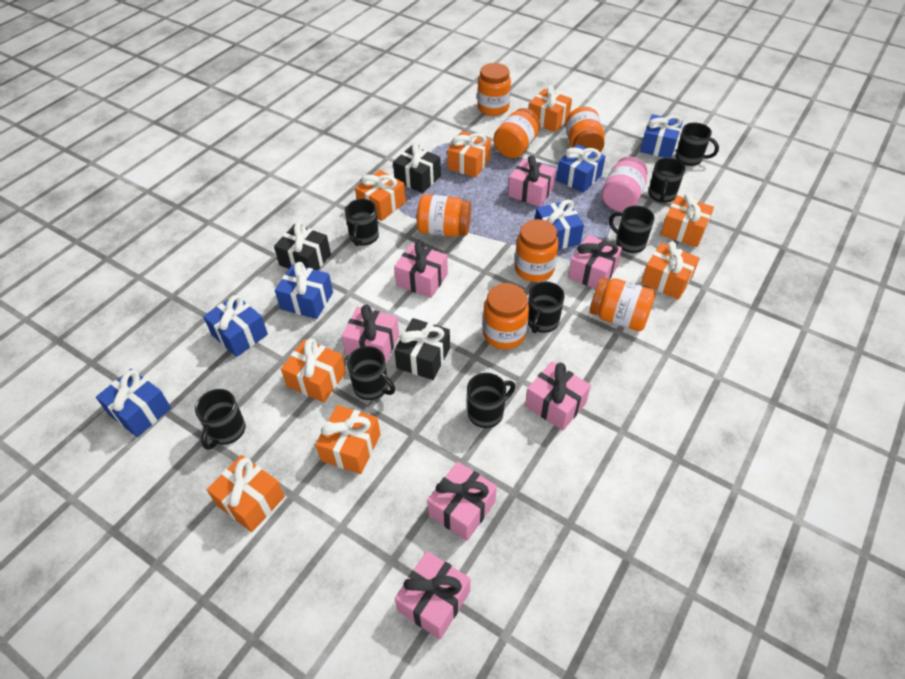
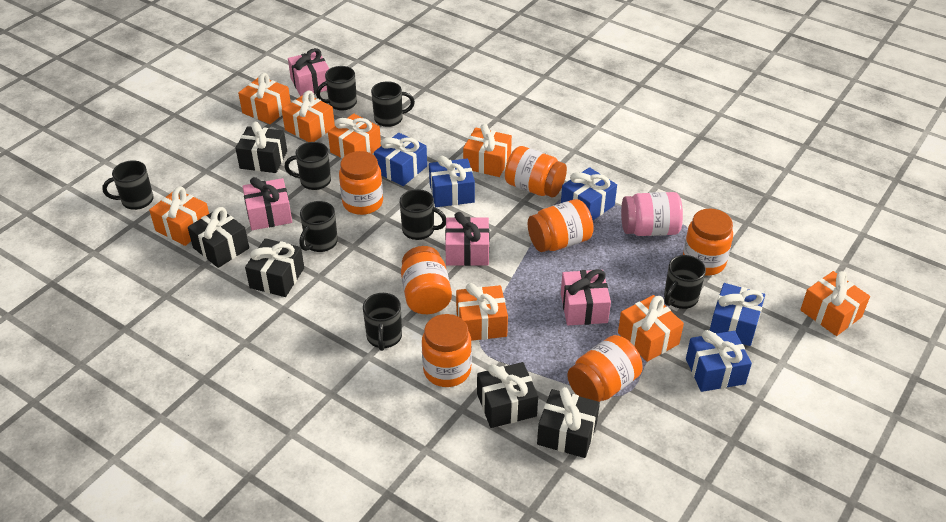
black gift: [274,222,331,271] [393,142,441,193] [394,318,450,380] = 3 -> [188,207,249,268] [235,122,287,173] [245,238,304,297] [477,362,538,428] [537,387,600,458] = 5
blue gift: [96,369,171,437] [203,295,268,357] [275,262,333,319] [535,199,584,249] [556,144,606,193] [640,114,683,158] = 6 -> [374,133,427,186] [429,156,475,207] [561,167,617,220] [686,330,752,392] [709,283,765,346] = 5
pink gift: [341,304,399,363] [394,241,448,298] [395,551,470,639] [427,462,497,541] [508,155,556,207] [525,362,591,430] [568,235,622,289] = 7 -> [242,177,292,230] [288,48,329,97] [445,212,490,266] [561,269,611,325] = 4

